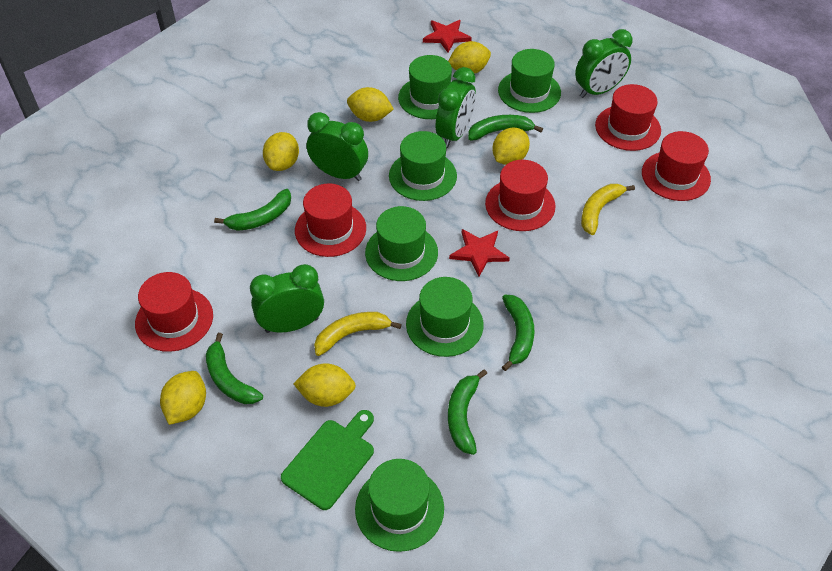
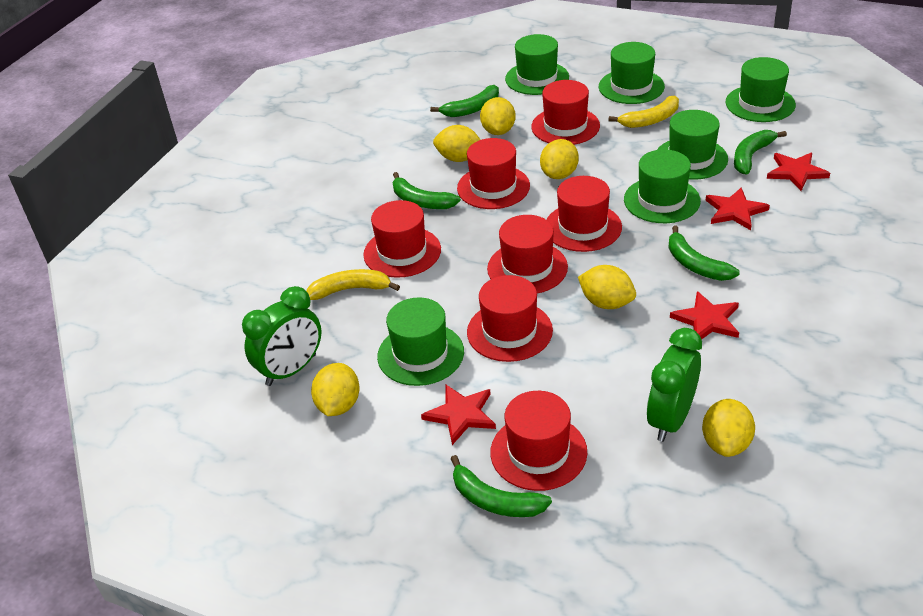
green clock: [250,264,324,333] [307,112,368,181] [436,67,476,148] [575,29,632,98] = 4 -> [242,286,322,386] [647,328,702,442] = 2
green cutting board: [281,410,374,510] = 1 -> none = 0
red hat: [135,272,213,352] [295,183,366,257] [485,160,555,231] [595,84,661,151] [642,131,711,201] = 5 -> [363,200,441,278] [457,138,530,209] [467,275,553,362] [487,215,568,294] [490,391,587,491] [531,80,600,145] [546,176,622,252] = 7
red star: [423,20,472,53] [449,229,510,276] = 2 -> [421,384,496,445] [670,291,739,340] [706,187,770,230] [767,153,830,191] = 4

